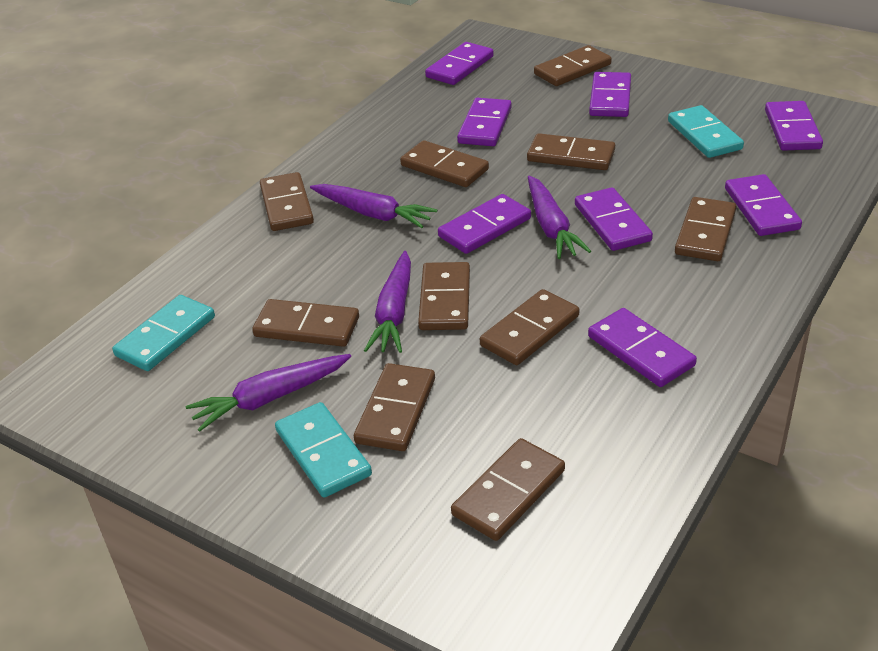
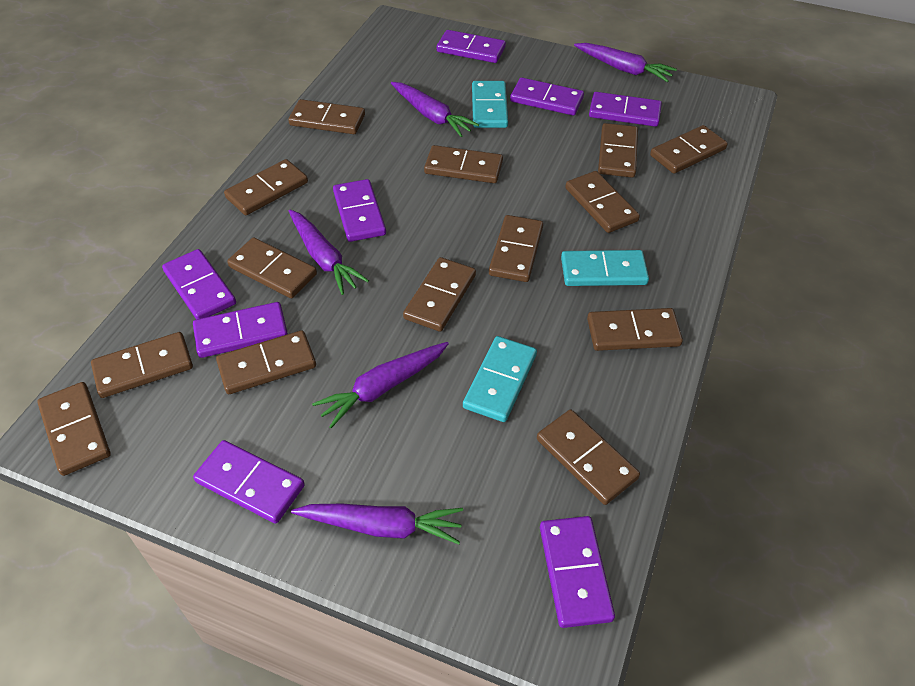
brown domino: [252,299,359,347] [260,172,314,231] [354,363,435,451] [400,140,489,187] [418,262,470,330] [451,438,565,541] [480,289,579,365] [527,133,615,170] [534,45,612,86] [675,197,736,261] = 10 -> [37,382,111,476] [91,332,193,398] [216,330,316,394] [224,159,308,215] [227,237,317,298] [288,99,365,134] [403,257,476,332] [424,145,503,183] [489,215,543,282] [537,410,640,505] [565,171,640,233] [587,308,683,351] [598,123,638,178] [650,125,728,174] = 14
purple carrot: [186,354,351,431] [310,184,437,228] [364,251,411,353] [528,175,591,259] = 4 -> [289,209,369,295] [291,504,463,545] [312,342,449,428] [391,82,479,137] [574,43,677,82] = 5

